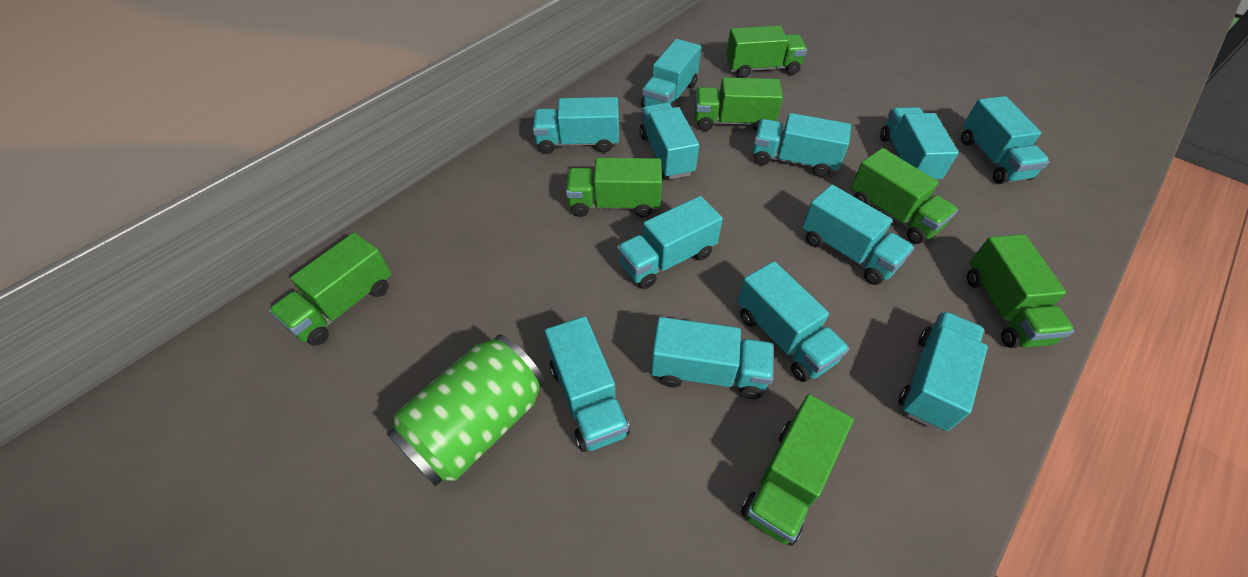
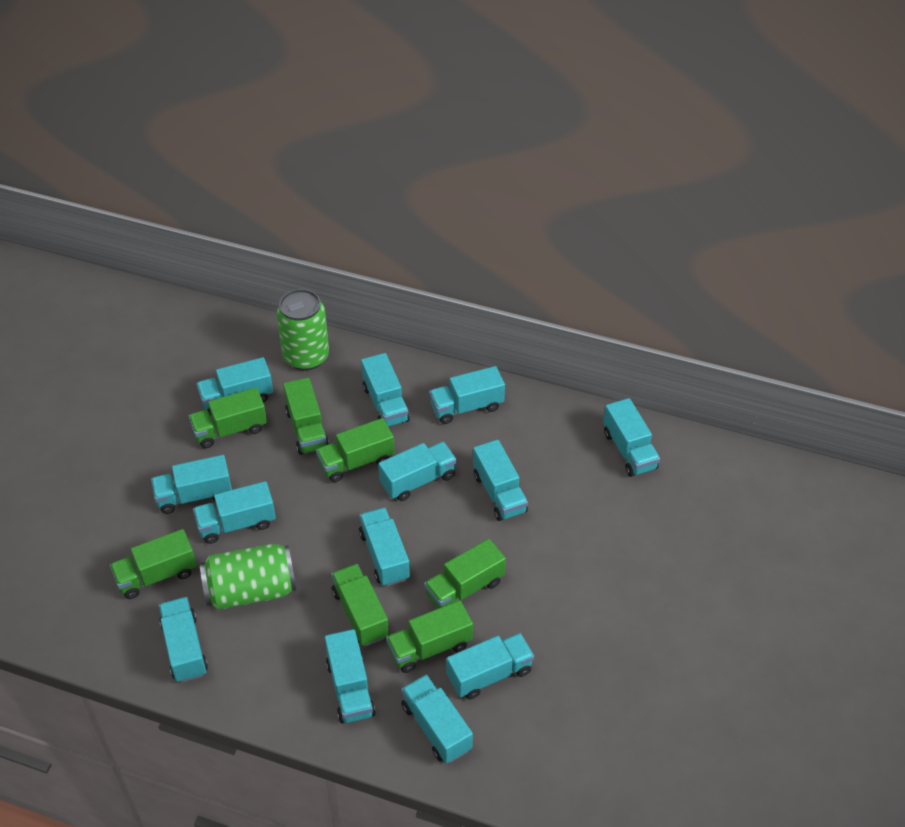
green can: [387,334,545,486] = 1 -> [200,543,296,610] [277,289,329,371] = 2
turquoise truck: [533,97,619,154] [545,316,630,452] [617,196,723,289] [640,102,699,179] [641,39,701,108] [651,317,774,399] [737,261,850,382] [753,113,851,177] [802,185,914,285] [880,107,959,180] [898,311,988,431] [961,96,1050,184] = 12 -> [151,455,232,514] [159,597,208,683] [193,481,276,544] [196,357,273,415] [325,629,375,724] [359,508,410,586] [361,353,410,427] [378,442,457,501] [401,675,473,763] [429,366,505,424] [447,633,534,700] [473,440,528,521] [603,398,660,477] = 13

